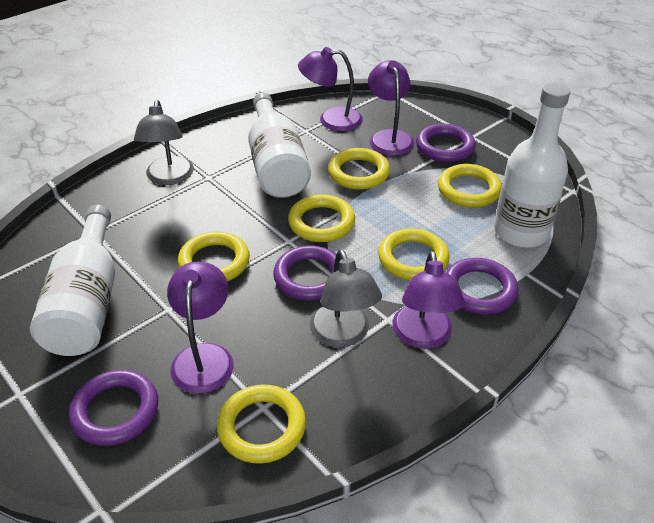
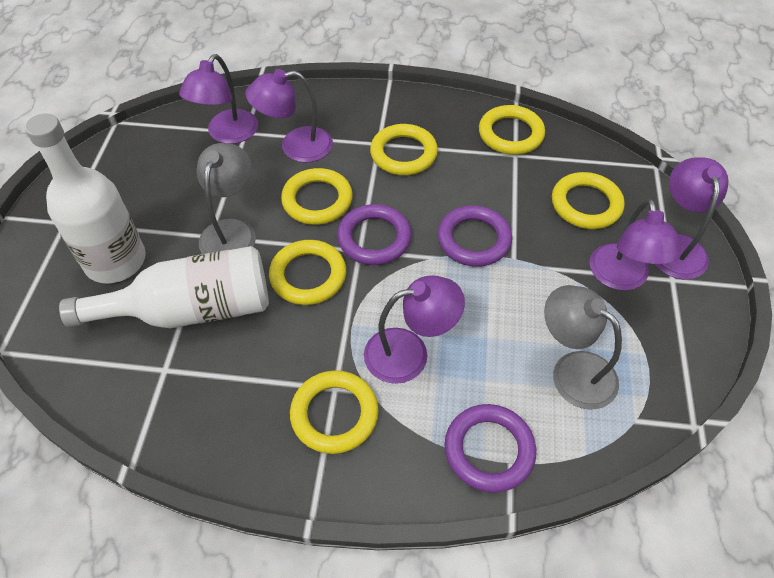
purple lamp: [167,262,234,394] [298,47,363,131] [368,60,414,156] [392,251,465,349] = 4 -> [179,54,258,144] [246,69,333,163] [364,275,465,384] [590,199,682,291] [654,157,729,279] = 5
purple ring: [69,370,158,446] [273,246,342,301] [416,124,476,162] [446,258,518,315] = 4 -> [337,204,412,265] [437,205,512,267] [445,404,536,493] = 3
white bottle: [30,205,115,356] [248,93,311,198] [494,83,570,248] = 3 -> [25,113,146,284] [59,246,269,328] = 2

